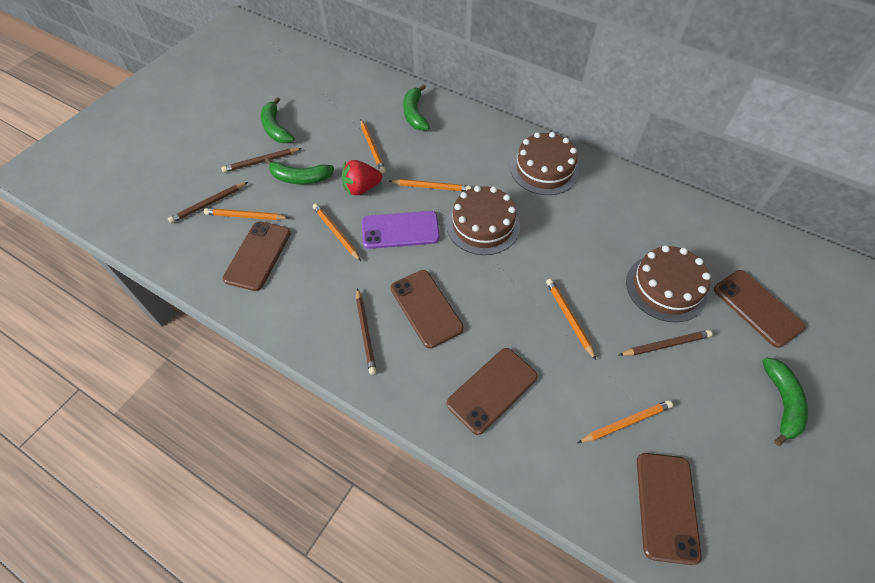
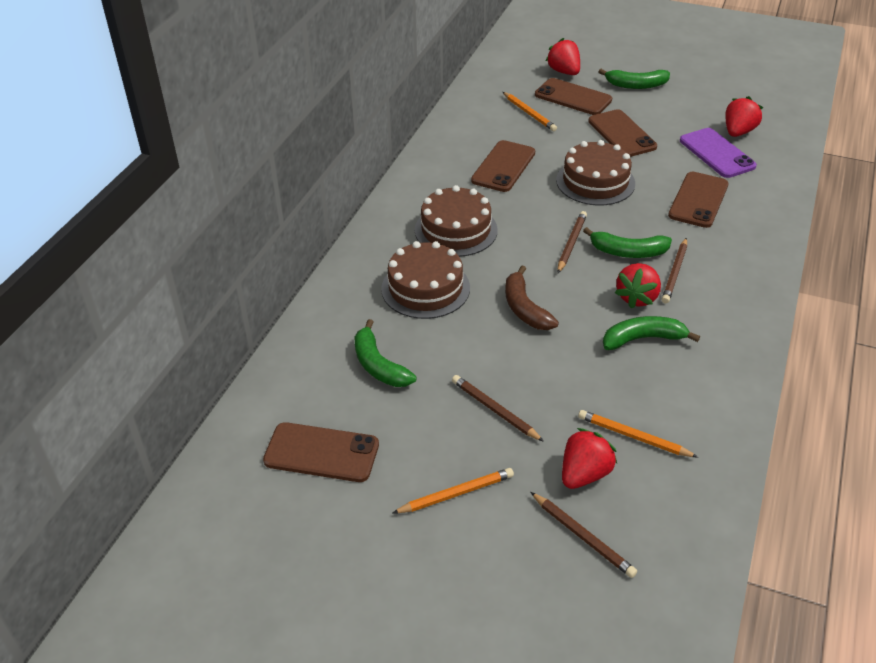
brown banana: none = 0 -> [505,266,559,330] = 1
orange pencil: [204,208,289,220] [313,203,361,261] [360,120,386,173] [389,179,471,192] [546,279,596,360] [577,400,673,443] = 6 -> [393,468,514,513] [503,92,557,131] [578,410,698,457] = 3
red strawberry: [342,160,382,195] = 1 -> [546,38,580,75] [562,428,617,489] [615,263,661,309] [725,96,763,137] = 4

